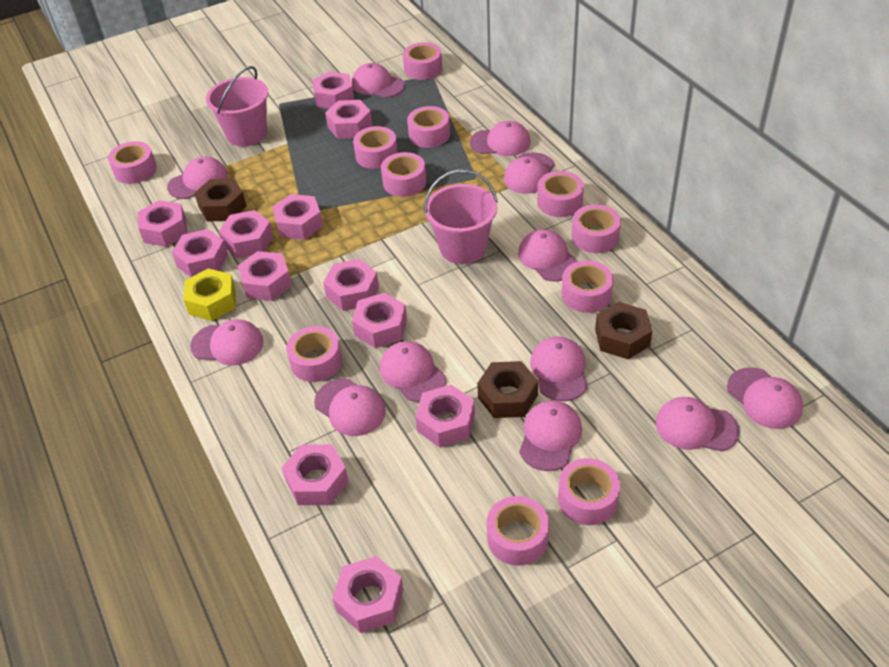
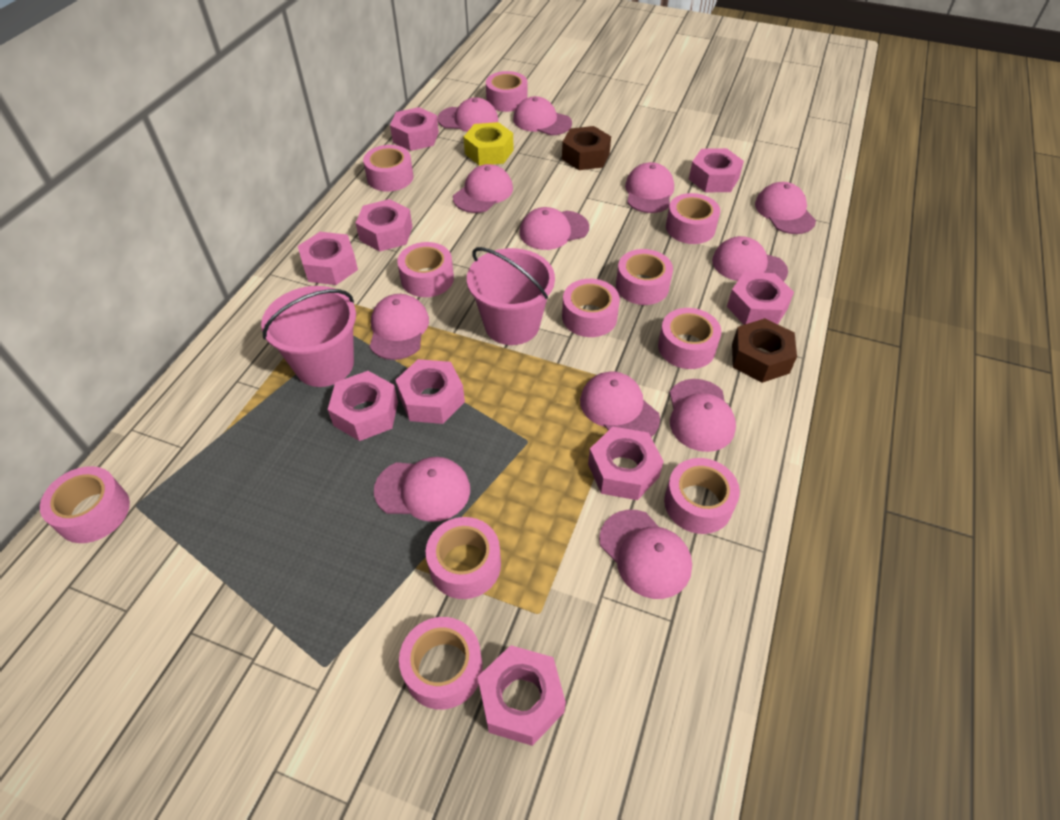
brown nut: [194,178,247,222] [477,361,538,418] [595,302,652,359] = 3 -> [562,126,611,170] [732,318,797,383] = 2
pink nut: [138,200,187,247] [172,229,228,277] [219,210,274,258] [238,251,292,301] [272,194,323,240] [282,444,349,505] [312,71,354,109] [323,259,379,311] [325,100,372,139] [332,556,404,633] [352,293,407,348] [415,385,475,448] = 12 -> [298,232,358,285] [328,371,398,441] [356,199,412,252] [390,107,439,151] [395,359,465,424] [478,645,566,746] [588,427,664,500] [689,148,744,192] [727,272,794,325] = 9

